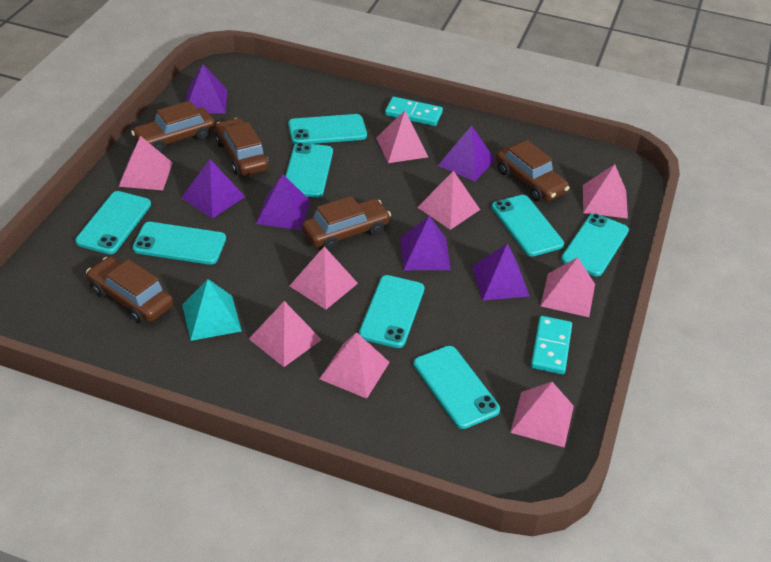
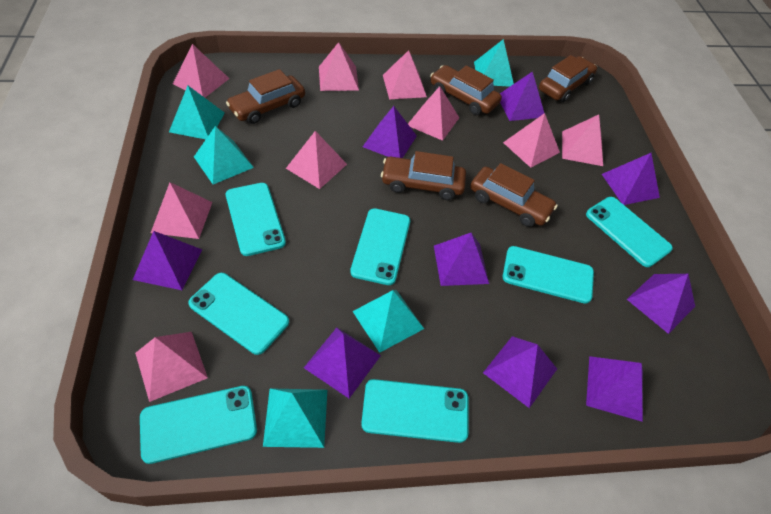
purple pyramid: [181,159,245,218] [186,64,227,113] [256,174,311,230] [400,216,451,270] [438,126,495,182] [472,243,530,300] = 6 -> [133,231,202,290] [304,328,381,398] [363,106,417,158] [434,233,489,286] [483,336,557,408] [500,71,544,121] [586,356,643,422] [602,153,660,205] [627,274,695,334] = 9
turquoise domino: [385,97,443,126] [531,316,572,374] = 2 -> none = 0
turquoise phone: [75,191,151,254] [133,222,226,265] [285,143,333,198] [288,114,367,144] [359,275,424,348] [413,346,500,429] [492,195,564,256] [561,214,629,276] = 8 -> [140,386,257,464] [188,273,289,355] [226,183,286,256] [350,208,410,285] [361,379,469,443] [503,246,594,304] [586,197,673,267] = 7
turquoise pyramid: [182,279,242,341] = 1 -> [169,85,225,139] [194,126,254,184] [263,388,327,448] [352,290,424,353] [474,39,514,87] = 5

